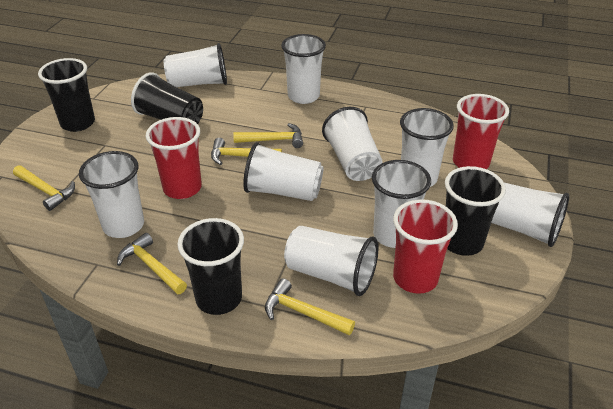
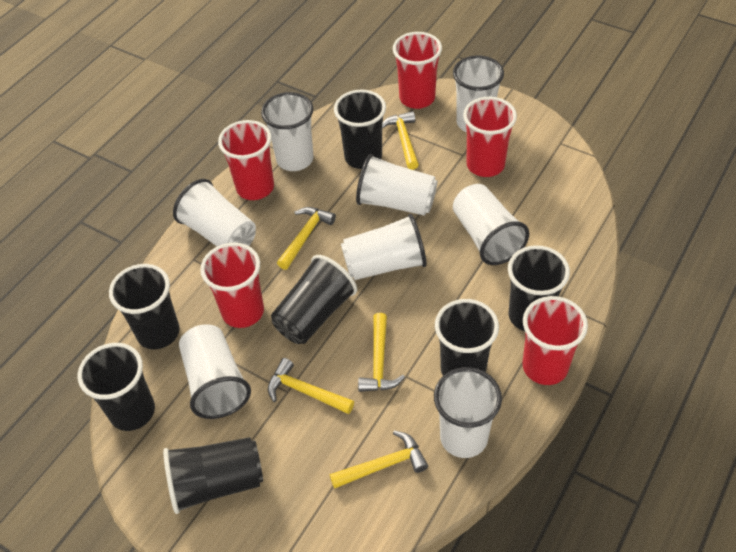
black cup: [38,58,95,132] [131,72,203,124] [177,218,244,315] [445,166,506,256] = 4 -> [78,343,155,431] [109,264,180,349] [163,437,263,514] [271,255,357,344] [334,89,386,169] [435,299,499,375] [508,245,570,331] = 7
red cup: [146,117,202,199] [393,199,458,294] [453,94,509,169] = 3 -> [200,243,264,328] [218,120,274,200] [393,32,442,109] [463,97,517,177] [523,296,588,385] = 5
white cup: [79,151,144,238] [164,43,227,87] [243,142,324,201] [281,34,326,104] [284,226,378,296] [322,107,383,181] [372,160,431,248] [400,108,454,187] [491,183,569,247] = 9 -> [173,179,256,246] [179,325,251,419] [261,92,314,171] [341,214,427,280] [356,154,437,216] [434,367,502,458] [453,55,504,132] [453,184,529,265] = 8

